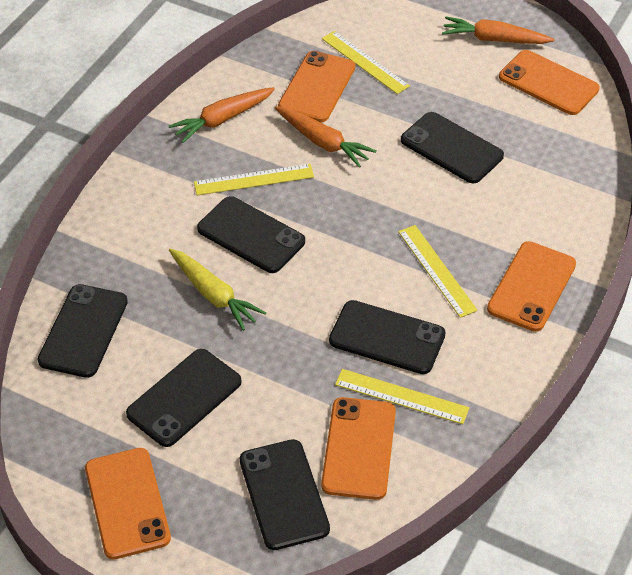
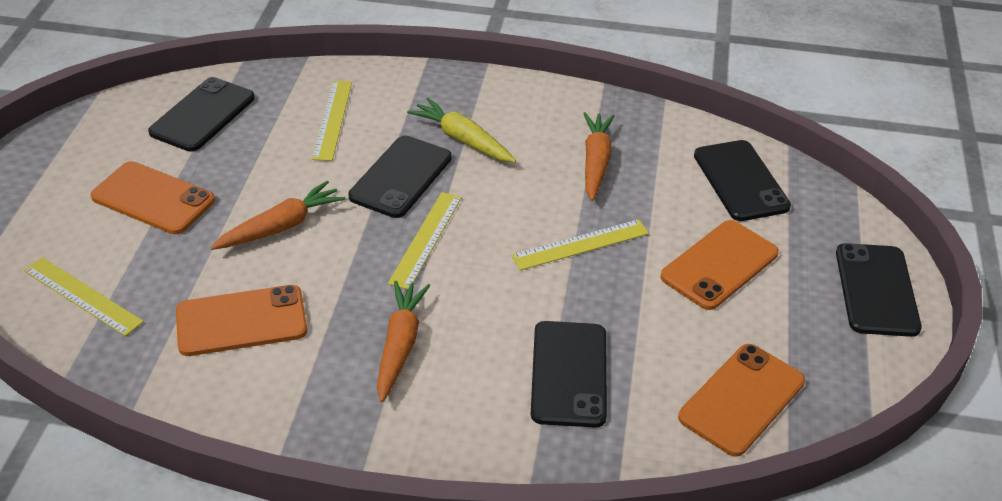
black phone: [38,284,128,378] [126,349,242,447] [197,196,305,273] [240,439,330,550] [329,300,446,374] [401,112,504,183] = 6 -> [148,77,255,152] [348,136,452,218] [531,321,607,428] [694,140,791,221] [836,243,922,337] = 5
orange phone: [85,448,171,560] [278,51,355,122] [321,397,396,500] [487,241,576,332] [499,50,600,115] = 5 -> [91,161,215,234] [176,285,307,356] [660,220,779,310] [678,344,805,457] = 4

